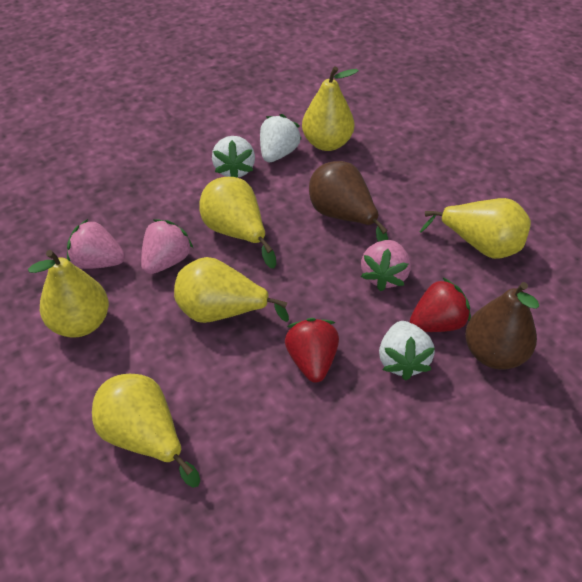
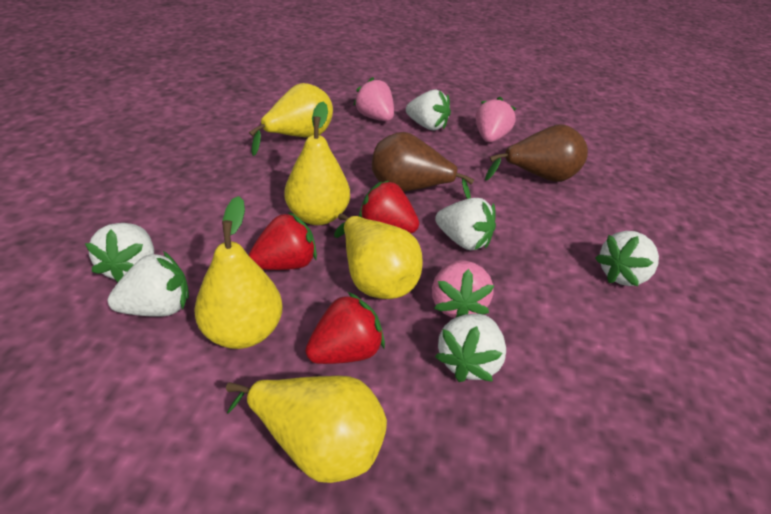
red strawberry: [285,318,339,383] [410,277,471,332] = 2 -> [249,212,317,270] [305,292,385,364] [359,181,419,233] = 3
white strawberry: [212,136,255,178] [260,114,302,162] [379,321,435,381] = 3 -> [85,223,154,283] [108,251,189,317] [406,90,451,130] [435,198,496,250] [435,314,506,382] [595,231,659,286] = 6
yellow pear: [28,250,109,338] [92,374,200,488] [174,257,289,323] [199,177,276,268] [302,66,359,151] [420,198,531,259] = 6 -> [194,196,283,349] [226,376,387,483] [249,83,333,156] [284,102,350,225] [334,213,423,299] = 5

